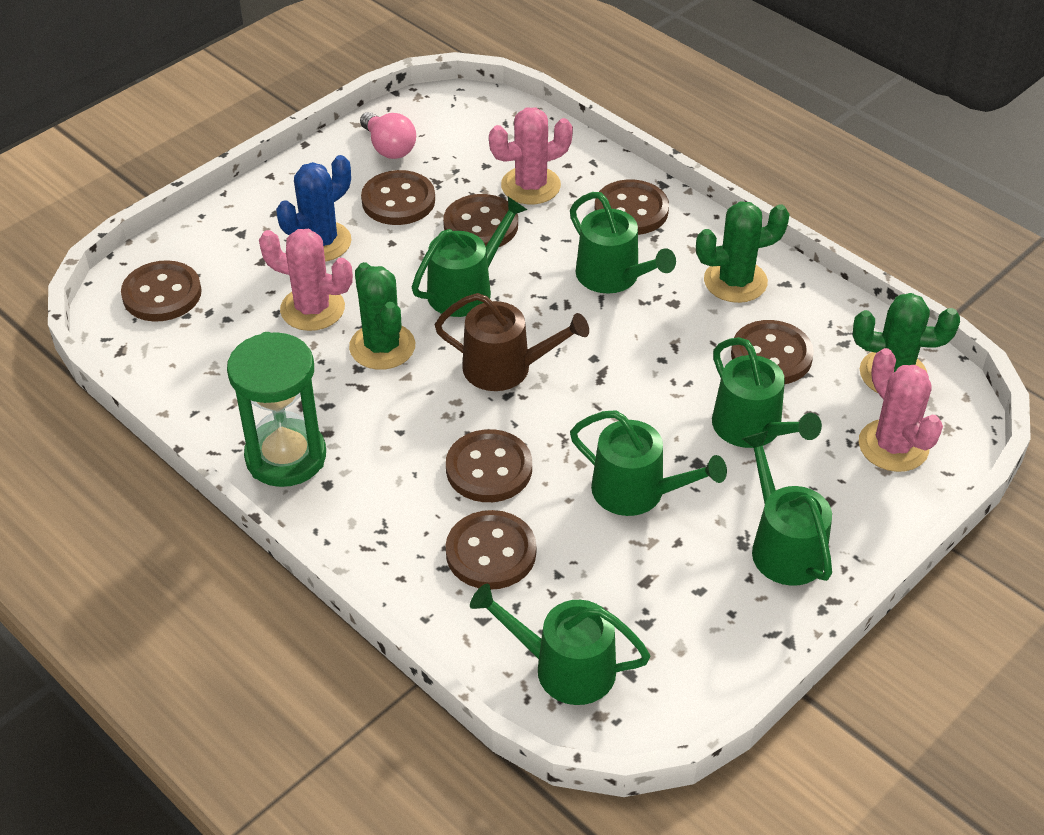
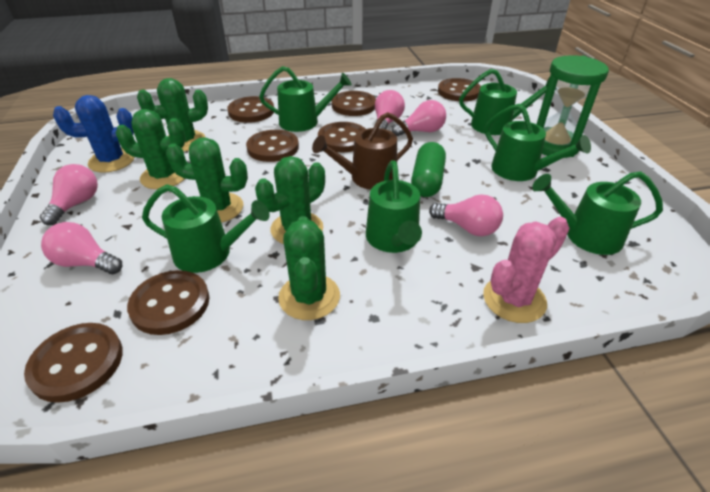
green cactus: [349,262,415,370] [696,201,790,303] [853,293,960,393] = 3 -> [116,109,186,189] [137,78,208,152] [166,137,248,223] [255,156,325,244] [278,216,340,320] = 5
green capsule: none = 0 -> [411,142,446,197] = 1
pink cactus: [259,229,353,331] [489,107,573,204] [859,348,943,472] = 3 -> [483,217,570,323] = 1
pink light bulb: [360,112,416,159] = 1 -> [40,164,98,225] [41,222,122,274] [375,90,405,129] [392,100,446,136] [429,194,503,236] = 5

